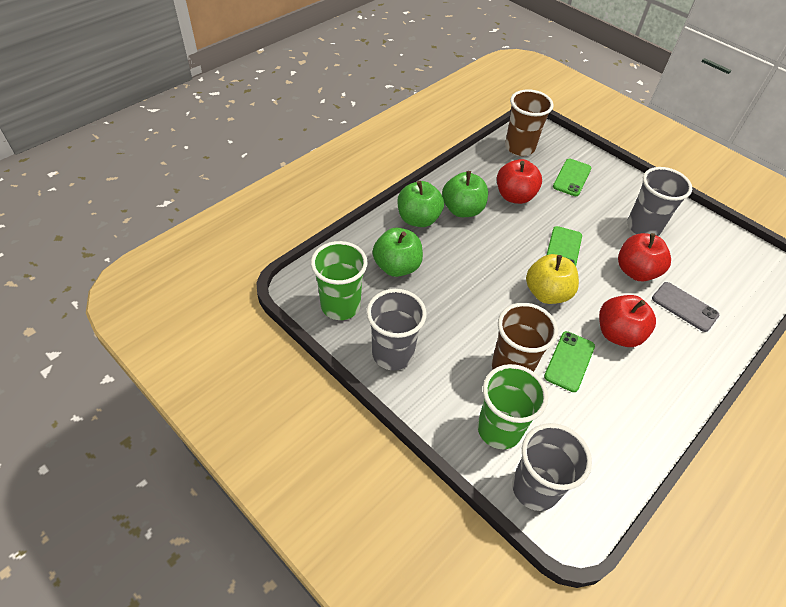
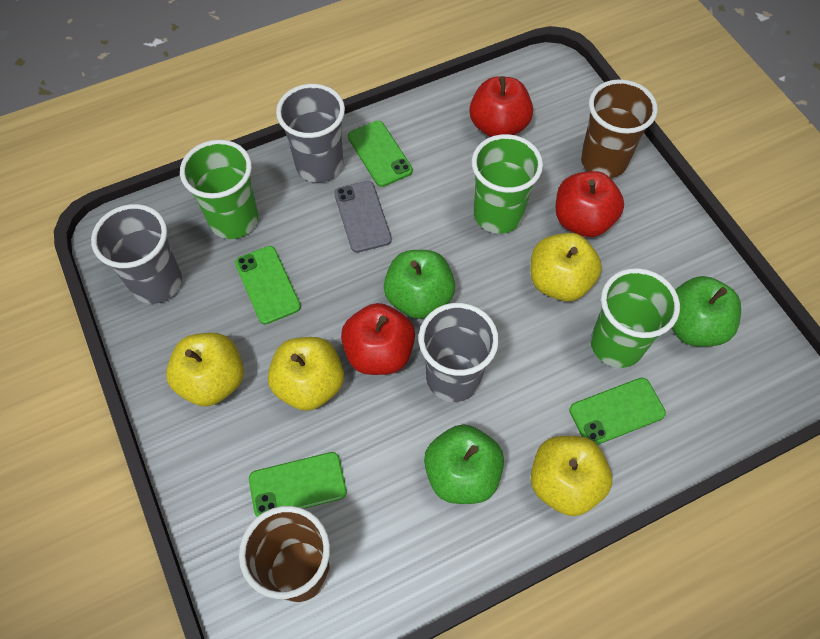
green cup: [311,241,368,320] [478,364,548,449] = 2 -> [180,140,258,239] [472,134,543,234] [591,268,680,368] = 3
green phone: [544,331,595,392] [547,226,582,266] [553,159,592,196] = 3 -> [235,246,301,325] [249,452,347,517] [348,121,413,187] [569,378,666,445] = 4
yellow apple: [526,254,579,304] = 1 -> [166,333,244,406] [268,337,344,411] [531,233,602,301] [531,436,612,516] = 4

